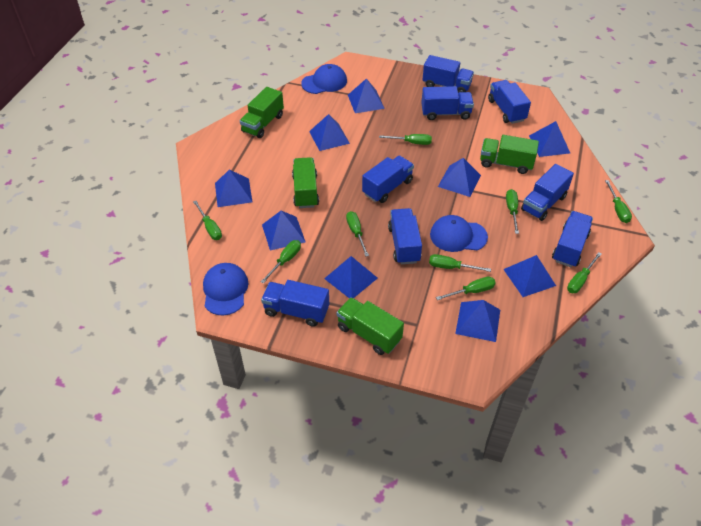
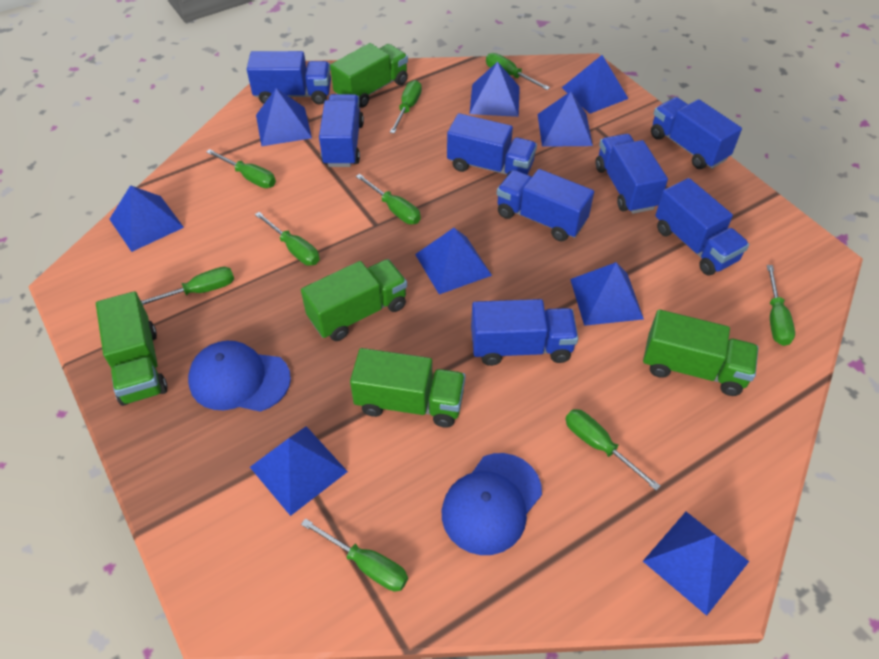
blue cap: [203,263,248,315] [301,64,347,94] [430,215,488,252] = 3 -> [188,341,291,412] [442,453,542,555] = 2
green truck: [240,87,284,138] [292,157,319,208] [337,297,404,355] [480,135,539,174] = 4 -> [96,291,168,406] [301,259,407,341] [330,43,408,108] [350,348,466,428] [643,309,759,396] = 5

